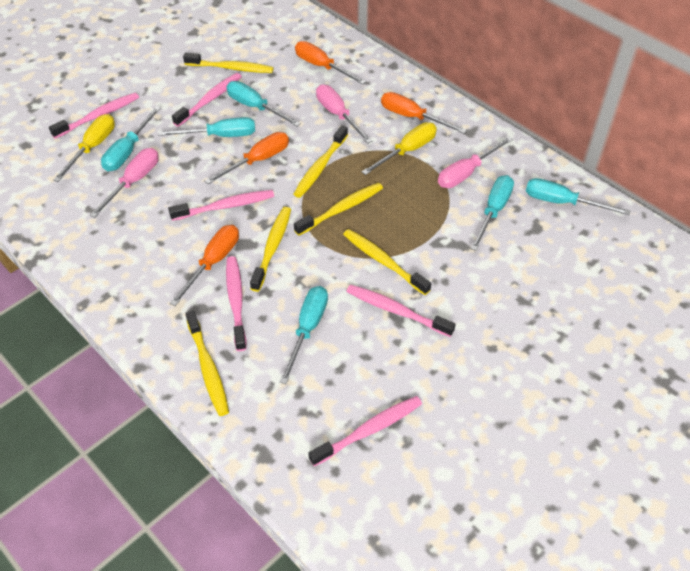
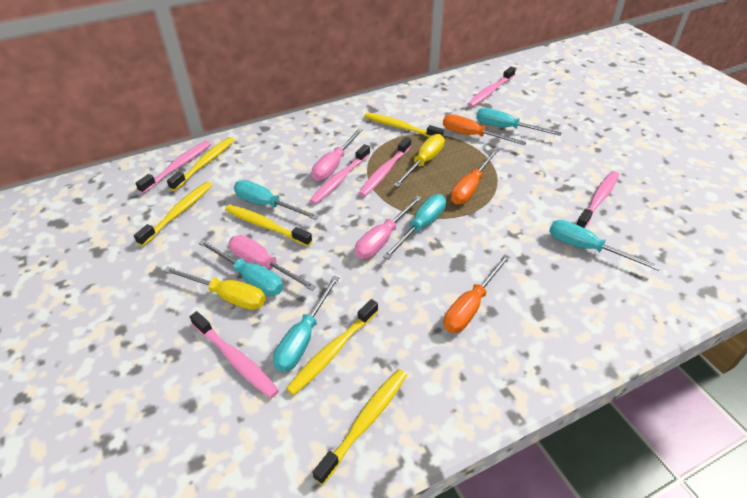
orange screwdriver: [170,225,239,306] [205,132,289,184] [295,41,366,85] [381,92,467,134] = 4 -> [443,114,526,145] [444,254,510,333] [451,149,499,205] = 3

